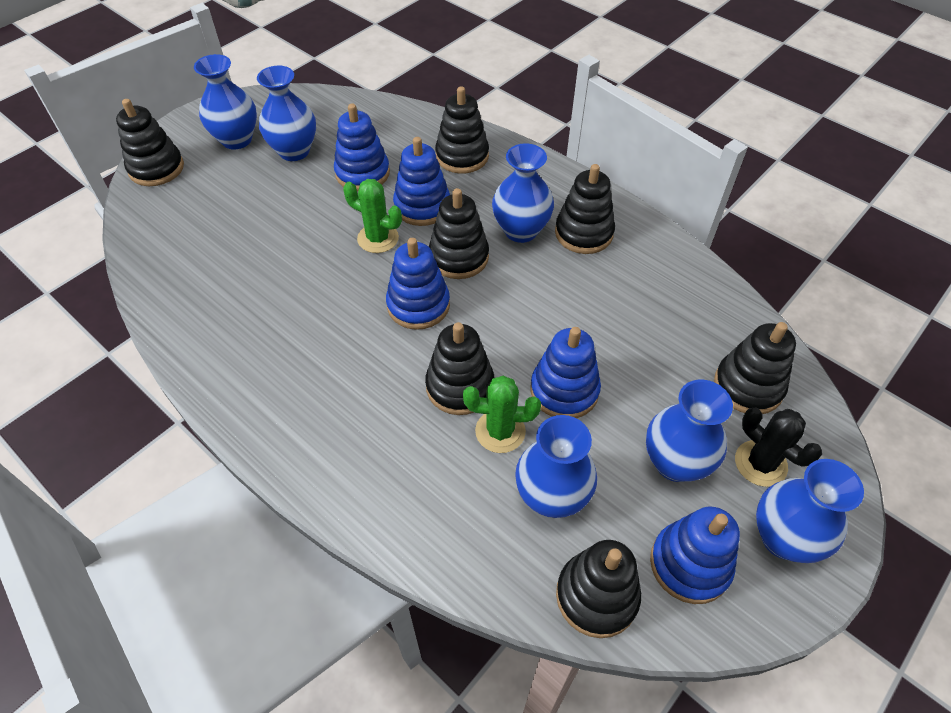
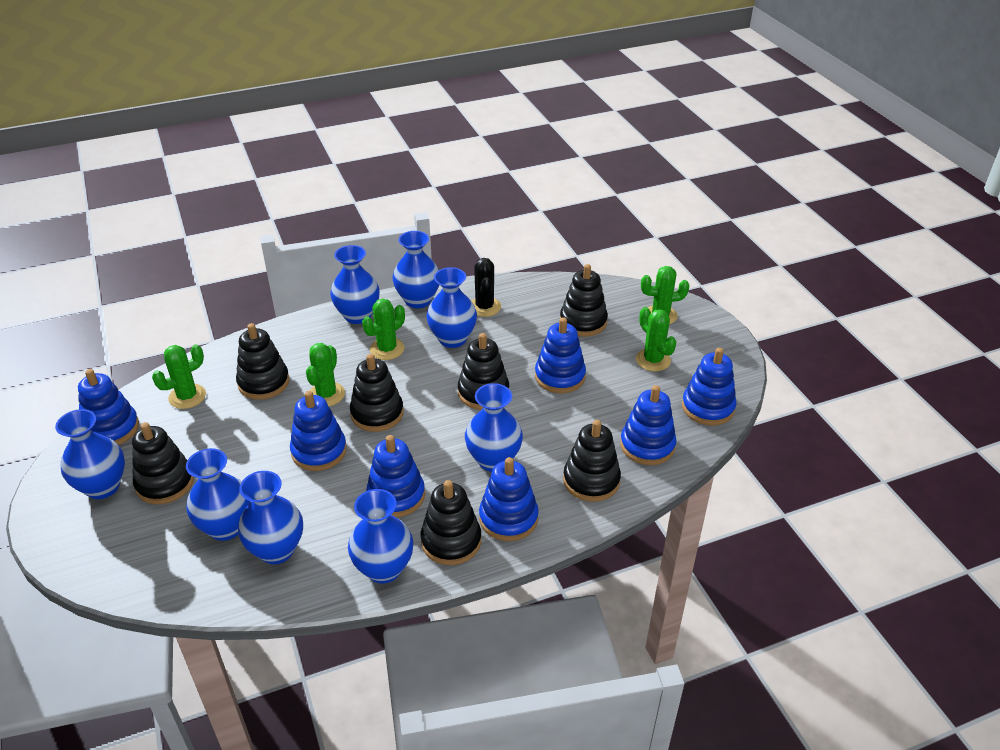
blue stacking toy: [334,104,390,191] [386,238,450,330] [393,137,450,226] [530,327,601,418] [650,507,740,604] = 5 -> [78,369,139,445] [290,391,347,471] [366,435,425,518] [479,457,539,541] [535,317,586,393] [620,385,677,465] [682,348,736,426] = 7
blue vase: [194,54,257,149] [257,66,316,161] [492,143,554,243] [515,415,597,518] [646,380,733,482] [756,459,864,563] = 6 -> [55,409,125,499] [186,448,251,541] [238,471,303,564] [330,245,380,324] [348,489,413,584] [392,231,439,308] [427,267,477,348] [465,383,523,472] = 8
green cactus: [343,179,402,253] [463,375,541,453] = 2 -> [152,345,206,409] [306,343,345,407] [362,299,405,360] [636,307,676,371] [641,266,690,325] = 5

